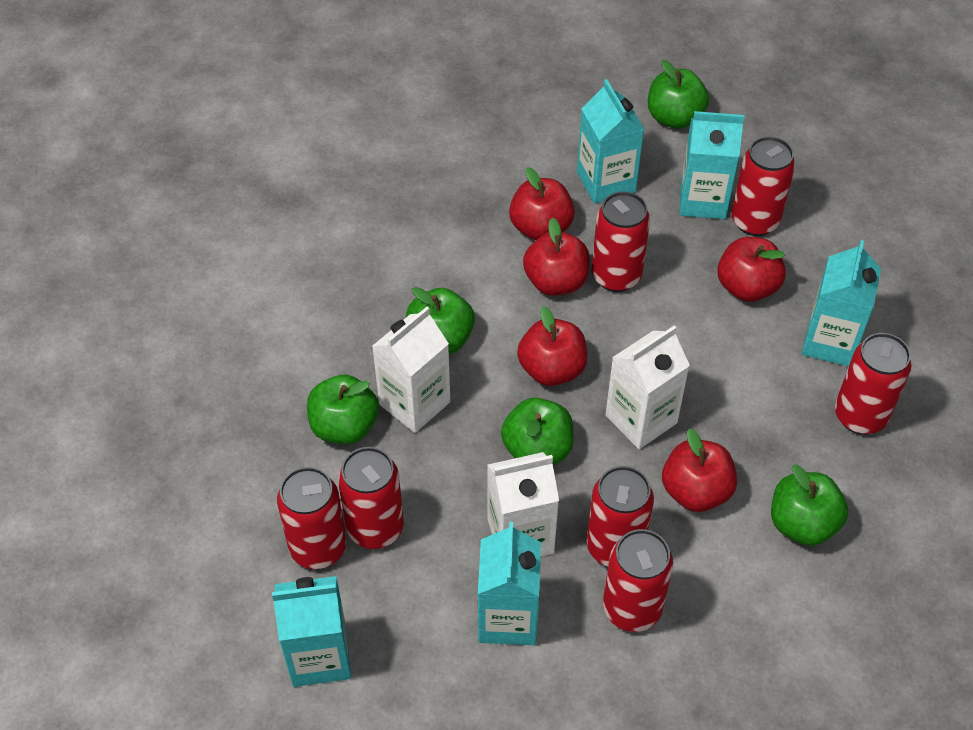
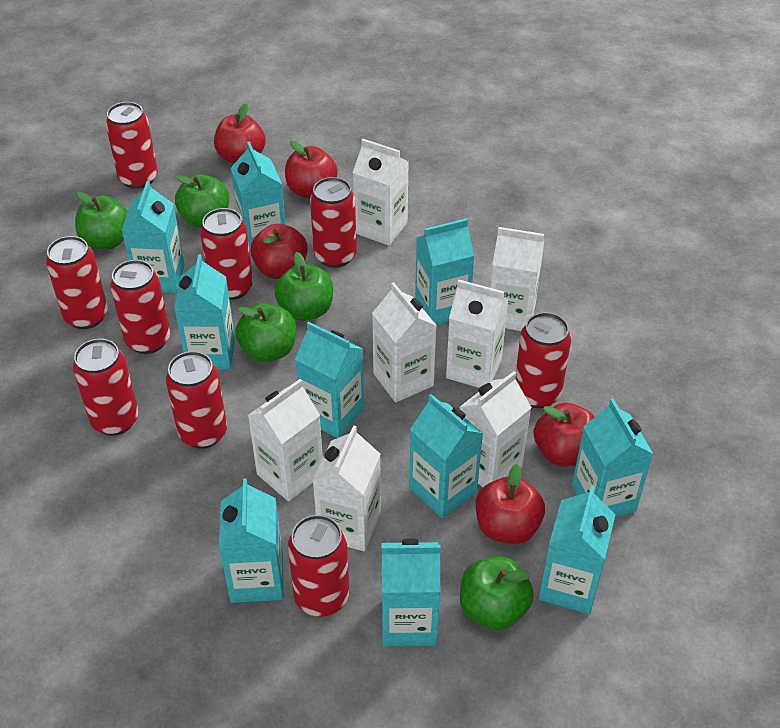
red can: [277,467,347,569] [338,447,404,549] [587,466,654,566] [592,191,650,292] [603,529,673,632] [732,136,795,236] [835,333,911,434] = 7 -> [46,236,108,329] [73,339,139,436] [106,102,158,189] [110,260,170,354] [166,351,227,449] [200,208,253,300] [288,515,349,617] [310,177,357,268] [516,312,571,408] = 9
turquoise carton: [272,576,351,687] [478,522,541,645] [577,79,644,204] [679,111,744,219] [802,240,881,366] = 5 -> [122,181,185,293] [174,254,235,370] [219,478,283,603] [231,141,286,254] [295,321,364,438] [381,538,441,646] [409,394,483,518] [415,218,475,325] [539,486,615,614] [572,399,653,517] = 10
white carton: [372,307,450,433] [487,452,559,556] [605,326,690,449] = 3 -> [248,379,323,502] [313,425,381,551] [353,139,409,246] [372,282,437,403] [446,279,508,388] [460,371,532,487] [490,227,544,331] = 7

